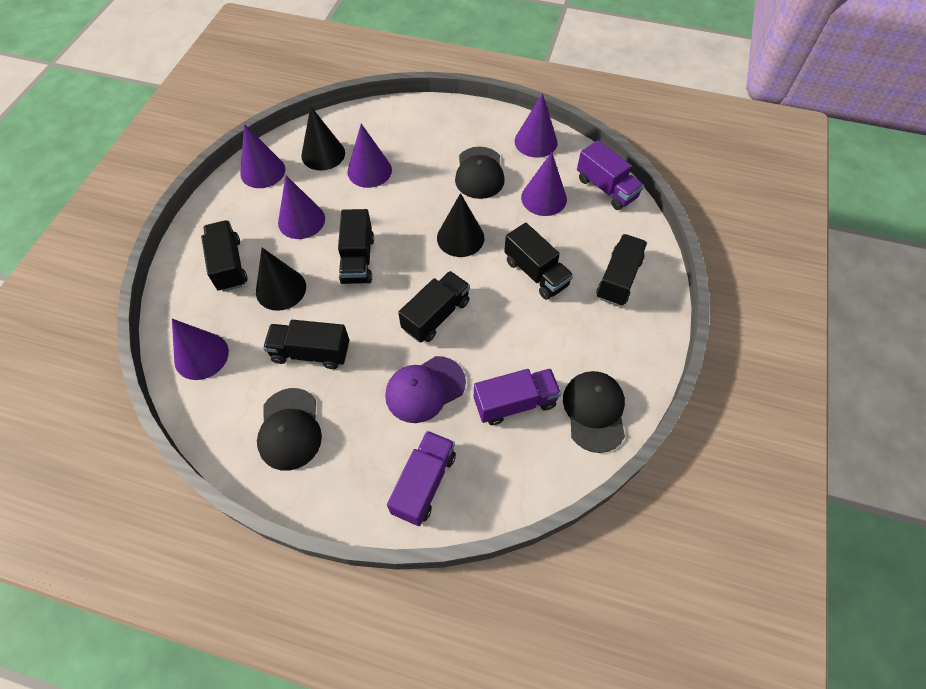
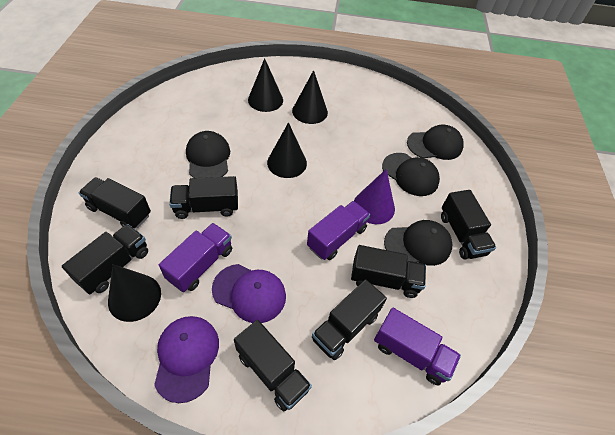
black cap: [257,388,322,471] [455,147,505,199] [563,371,625,453] = 3 -> [186,131,230,178] [382,153,440,196] [384,220,452,266] [407,125,464,160] = 4
black cone: [256,248,306,311] [301,106,345,171] [437,193,484,257] = 3 -> [108,264,161,322] [248,58,283,112] [267,122,307,178] [292,70,328,124] = 4
black truck: [201,220,247,292] [263,320,349,369] [338,209,374,284] [398,271,470,342] [504,223,573,300] [596,234,647,306] = 6 -> [62,224,148,294] [79,177,151,228] [169,176,238,219] [234,320,312,411] [312,279,387,360] [351,245,426,298] [441,190,496,260] = 7
purple cap: [385,356,466,423] = 1 -> [154,316,219,403] [212,264,286,323] = 2
purple cone: [172,319,229,380] [240,124,285,188] [278,175,325,239] [347,124,392,188] [515,93,558,158] [521,152,567,216] = 6 -> [354,169,395,224] = 1

